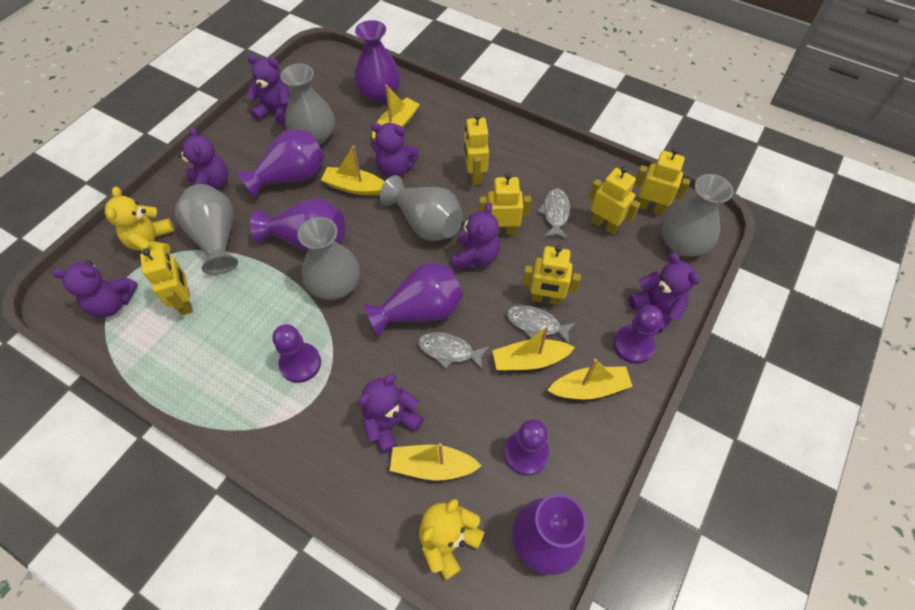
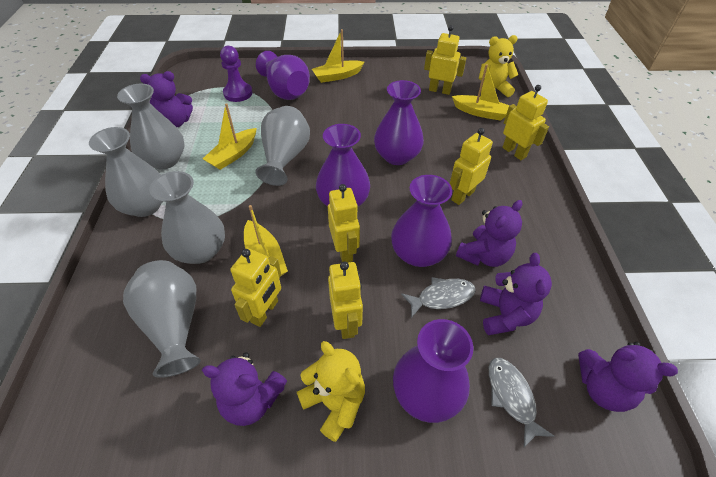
grey fish: [418,332,489,371] [507,305,576,344] [537,188,570,239] = 3 -> [401,277,476,318] [489,358,554,447] = 2
purple pawn: [272,324,321,383] [504,419,549,476] [613,305,663,364] = 3 -> [220,46,252,102] = 1
purple teddy bear: [51,260,138,318] [178,126,228,189] [247,55,290,125] [358,374,424,454] [371,123,419,177] [453,203,500,269] [628,253,700,333] = 7 -> [140,71,193,128] [202,352,287,426] [456,200,523,267] [480,253,552,335] [578,342,678,412] = 5
yellow boat: [321,146,385,196] [372,84,420,141] [390,443,481,481] [492,326,575,371] [547,359,633,400] = 5 -> [203,103,256,170] [244,205,288,276] [312,29,364,83] [452,64,510,121] = 4

